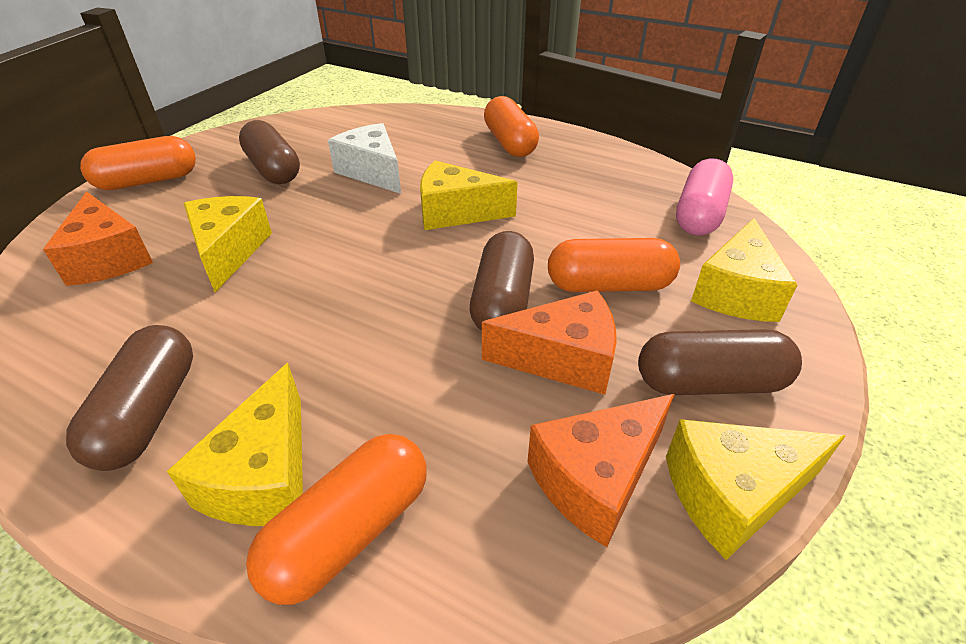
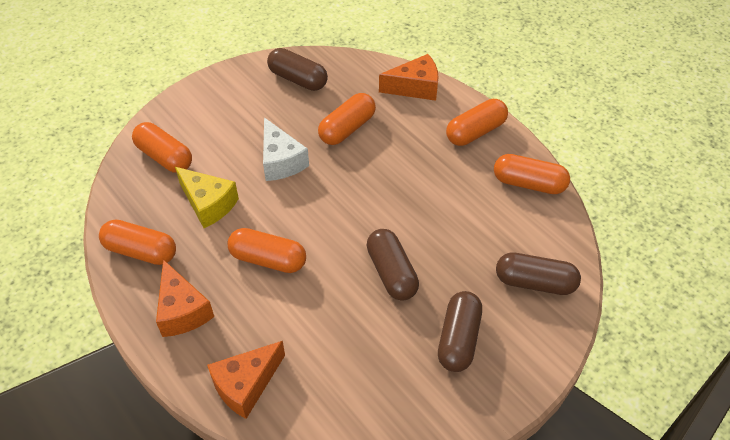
orange capsule: [80,136,196,190] [246,434,427,605] [484,96,539,157] [548,238,680,292] = 4 -> [99,220,176,265] [132,122,192,173] [228,228,306,273] [318,93,376,145] [446,99,508,146] [494,154,570,194] = 6
pink capsule: [676,159,733,236] = 1 -> none = 0
yellow cheese: [167,363,303,526] [183,196,272,292] [420,160,518,230] [666,419,845,560] [691,218,797,322] = 5 -> [175,167,239,228] = 1

